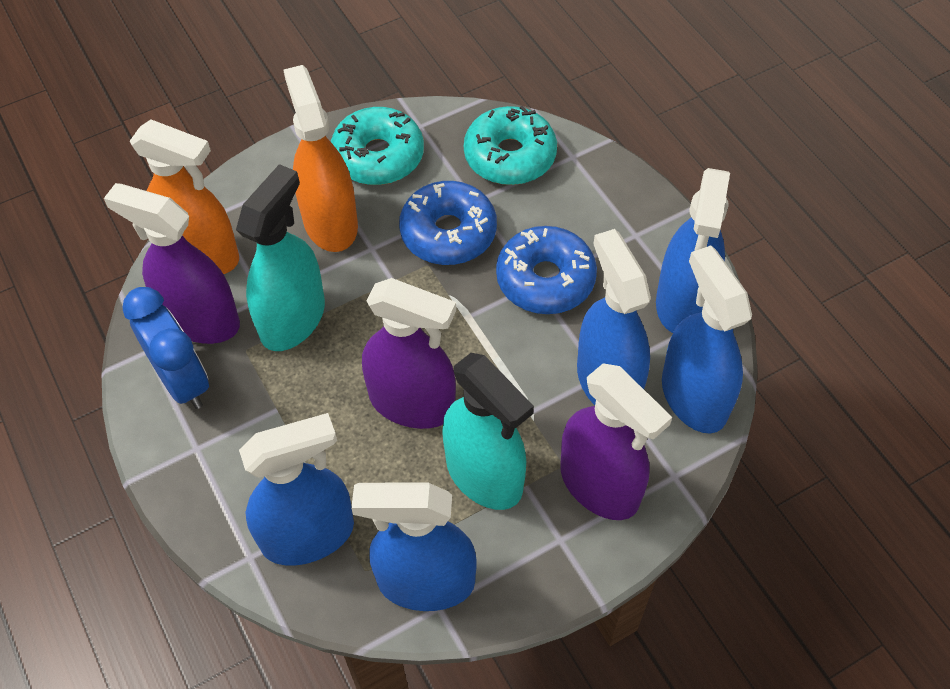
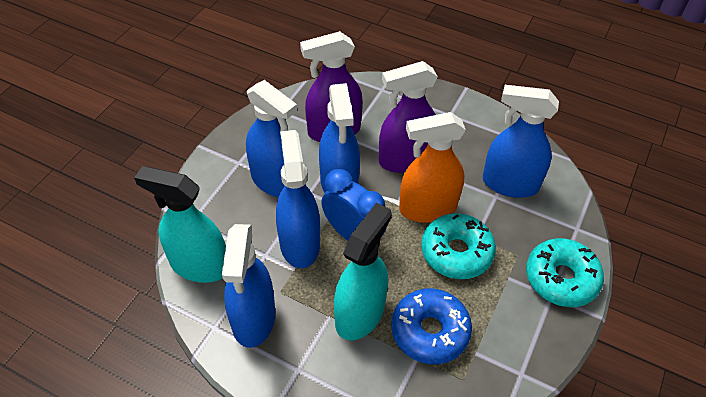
blue donut: [399,181,497,265] [496,226,597,314] = 2 -> [391,288,472,364] = 1
orange spray bottle: [130,119,239,274] [283,65,358,252] = 2 -> [399,112,466,223] = 1
purple spray bottle: [104,183,240,344] [362,278,456,429] [560,363,672,520] = 3 -> [300,31,363,142] [379,61,438,173] = 2

